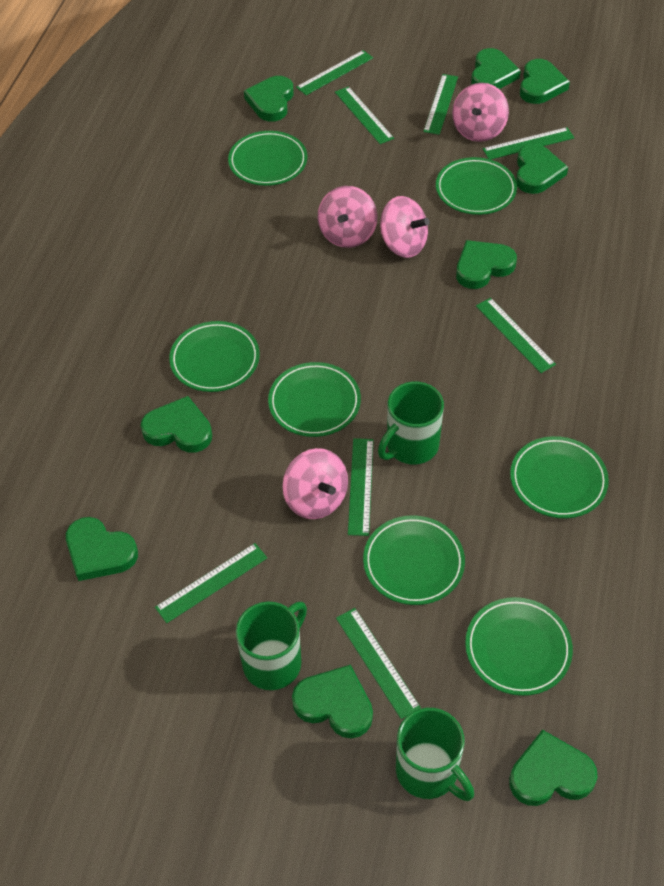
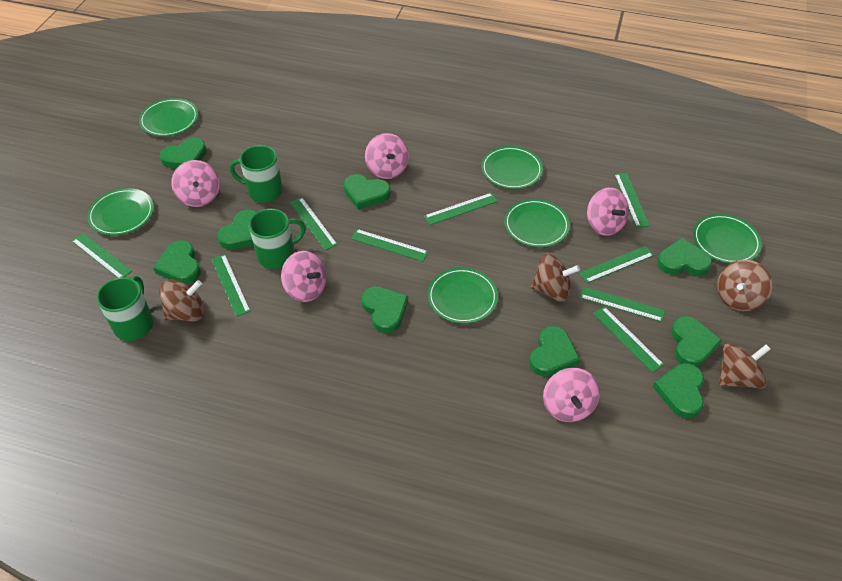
brown spinning top: none = 0 -> [159,280,205,322] [530,254,580,302] [717,260,772,311] [719,343,771,389] = 4
green plate: [169,321,260,392] [228,131,307,186] [268,362,361,437] [363,515,465,605] [436,157,517,215] [465,597,573,696] [510,436,609,518] = 7 -> [87,188,154,236] [139,98,198,137] [428,268,498,324] [481,146,543,189] [504,199,570,247] [693,214,762,264] = 6
green ruler: [155,543,267,623] [296,50,373,95] [335,86,394,144] [336,608,421,719] [348,438,374,536] [423,74,458,135] [476,298,556,373] [483,127,574,160] = 8 -> [72,233,132,278] [211,254,251,317] [290,197,338,250] [351,229,428,262] [424,193,498,225] [579,246,654,283] [579,287,665,322] [593,306,664,373] [614,173,650,228] = 9
pink spinning top: [283,448,348,519] [318,186,377,248] [380,196,430,258] [452,83,509,142] = 4 -> [171,160,220,207] [281,251,327,302] [365,133,409,179] [543,368,600,422] [587,188,629,236] = 5

